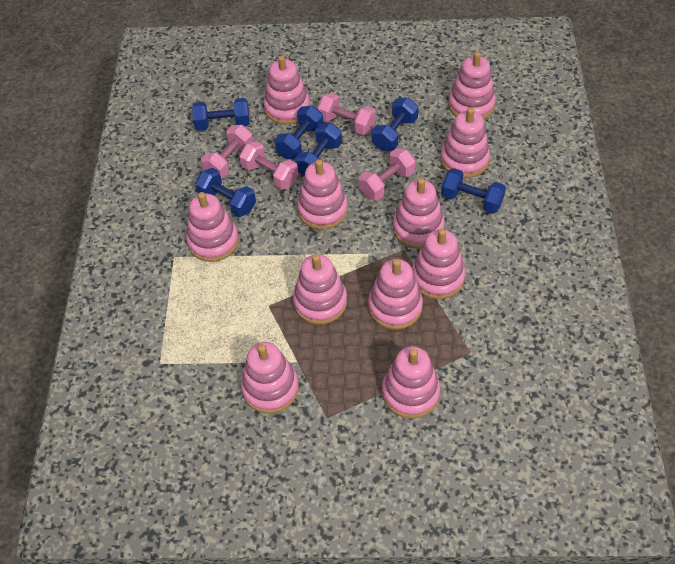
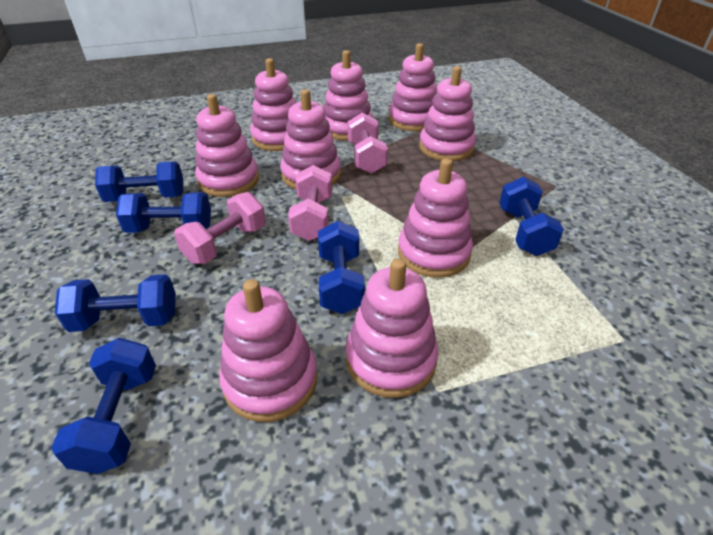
pink dumbbell: [201,125,254,178] [239,141,299,190] [317,93,376,135] [358,148,416,201] = 4 -> [174,192,266,264] [288,165,332,241] [348,113,388,174] = 3
pink stacking toy: [186,192,239,262] [241,342,299,414] [264,55,310,124] [293,254,347,325] [297,159,348,229] [368,259,423,330] [382,346,440,419] [393,178,445,248] [412,229,465,299] [440,107,490,178] [448,52,496,119] = 11 -> [195,94,259,197] [219,279,317,422] [250,58,296,151] [280,89,341,189] [324,50,373,141] [346,258,439,398] [389,43,437,131] [398,158,473,278] [419,66,476,161] = 9

